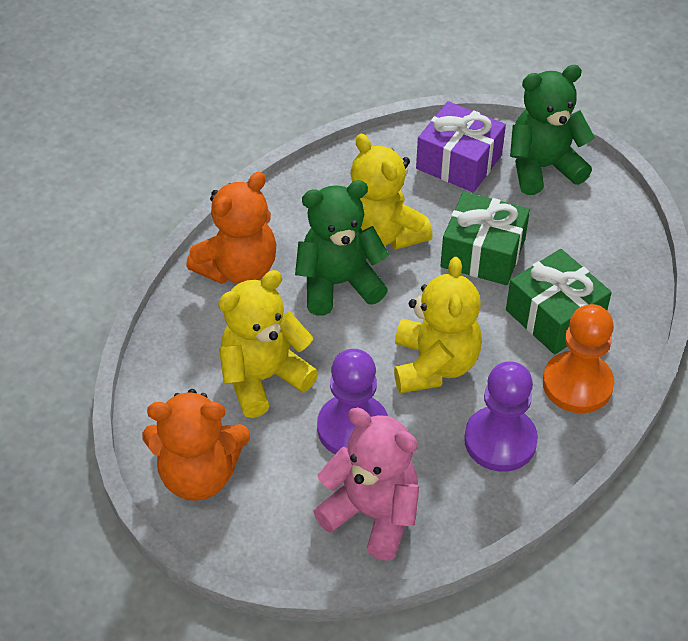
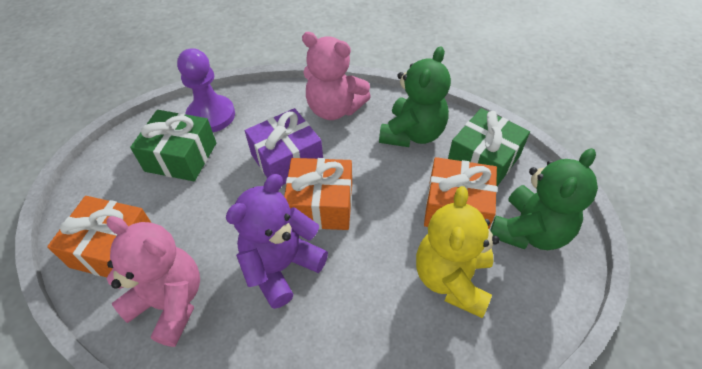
orange gift: none = 0 -> [47,196,151,277] [284,158,352,230] [424,157,497,229] = 3
orange pawn: [543,304,614,413] = 1 -> none = 0
orange teddy bear: [142,389,250,501] [186,172,276,284] = 2 -> none = 0
pink teddy bear: [313,408,420,561] = 1 -> [107,216,200,347] [302,32,371,120] = 2
purple pawn: [317,349,388,454] [464,361,538,472] = 2 -> [177,48,235,132] = 1
purple teddy bear: none = 0 -> [226,174,328,309] = 1
yellow teddy bear: [218,270,318,418] [350,134,433,250] [394,257,482,393] = 3 -> [416,186,500,318] = 1

